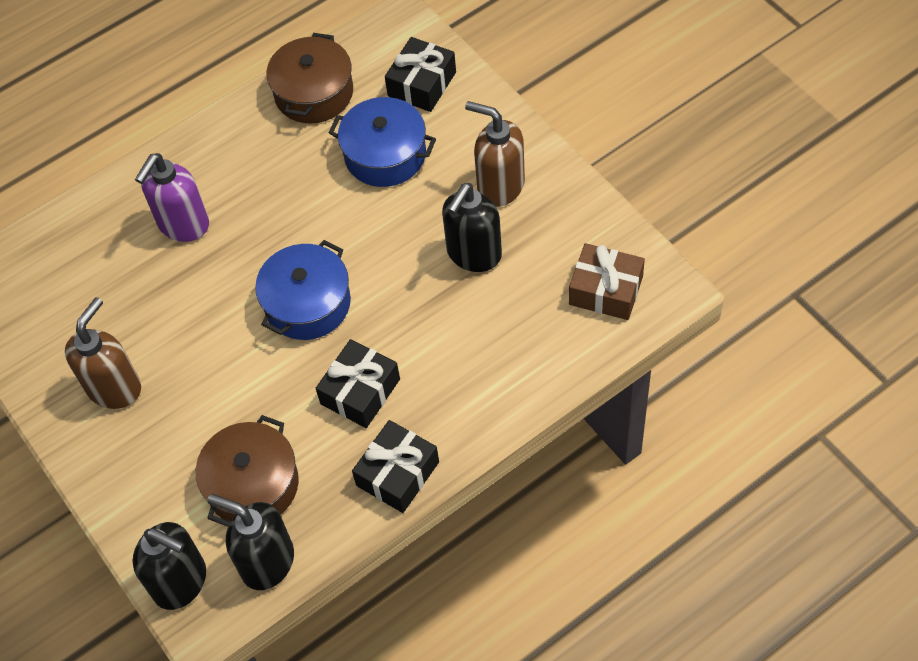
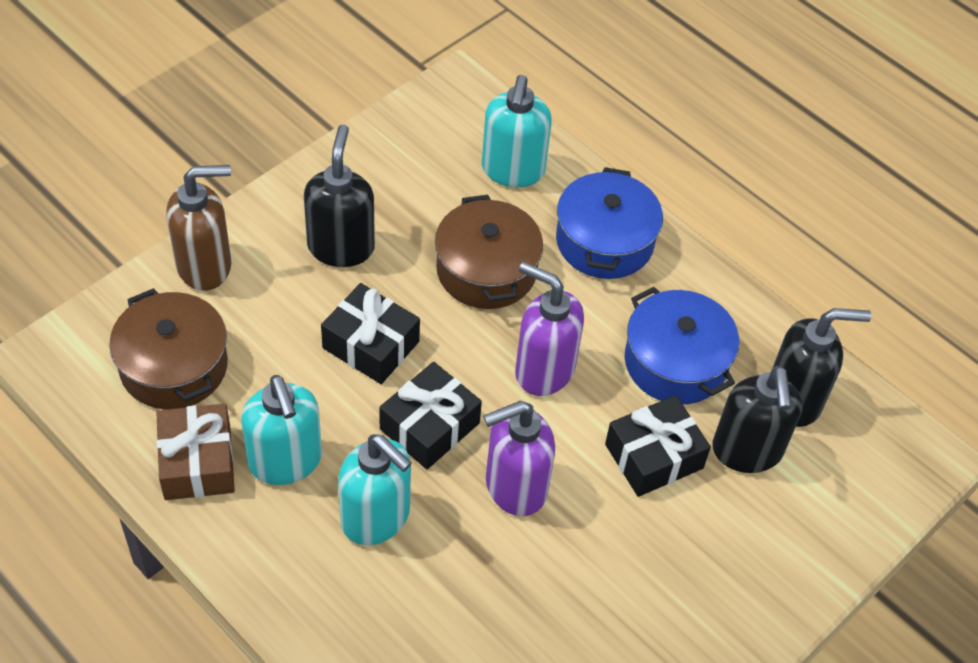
brown soap dispenser: [65,297,141,409] [465,101,525,207] = 2 -> [166,165,231,291] = 1
purple soap dispenser: [135,153,209,242] = 1 -> [483,401,555,516] [515,262,584,396] = 2
turquoise soap dispenser: none = 0 -> [241,375,322,485] [338,434,412,545] [482,75,552,187] = 3

